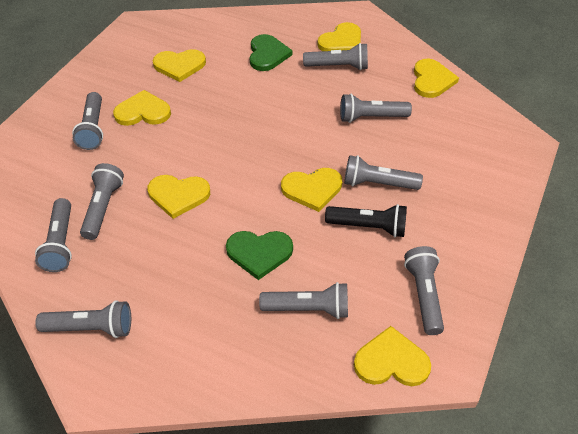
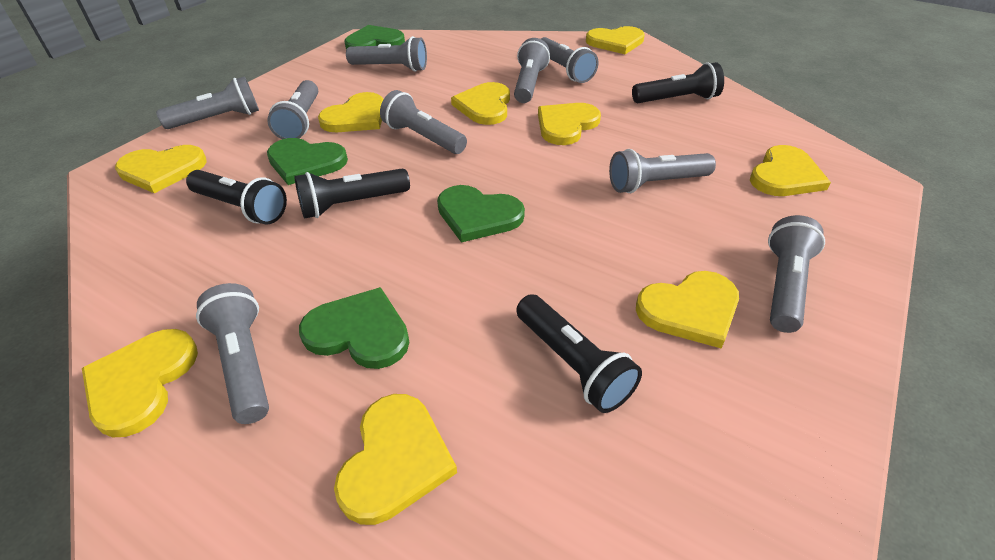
black flashlight: [325,204,407,237] = 1 -> [186,170,287,225] [294,168,410,218] [516,294,642,413] [632,62,724,103] = 4
green heart: [226,231,293,280] [250,34,292,71] = 2 -> [267,138,348,185] [299,287,409,369] [345,25,405,49] [437,185,525,243] = 4
yellow heart: [113,90,171,126] [147,175,210,219] [153,49,206,82] [281,168,342,212] [317,22,361,51] [354,326,431,386] [414,59,459,98] = 7 -> [82,329,198,437] [115,145,207,193] [318,92,383,132] [334,394,457,525] [451,82,510,125] [538,103,601,145] [586,26,645,54] [636,271,739,348] [750,145,831,196] = 9

